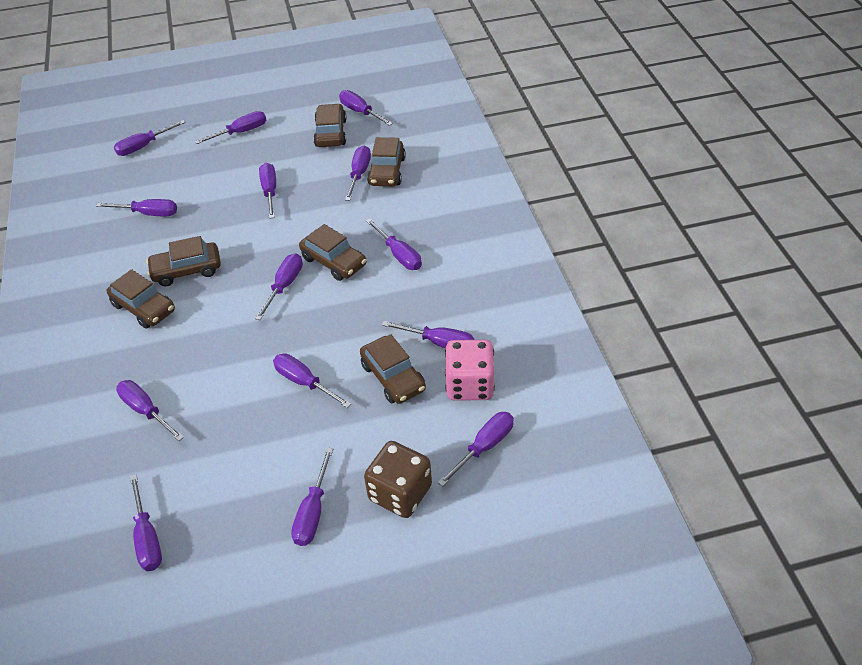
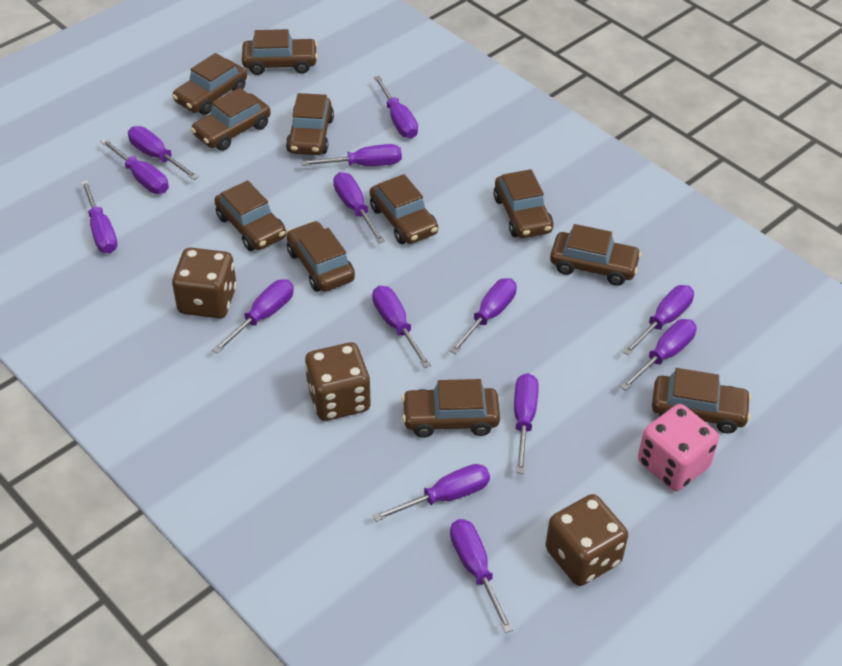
brown car: [107,269,175,329] [146,236,221,286] [299,224,366,281] [313,103,347,147] [360,334,426,404] [367,137,406,186] = 6 -> [172,53,247,115] [191,88,271,151] [214,180,286,251] [242,29,318,75] [286,93,334,155] [286,221,355,292] [370,174,438,244] [401,379,500,438] [494,169,553,238] [550,224,642,286] [652,368,752,433] = 11
brown dice: [364,441,432,518] = 1 -> [172,247,237,318] [305,342,371,421] [545,494,628,586] = 3

